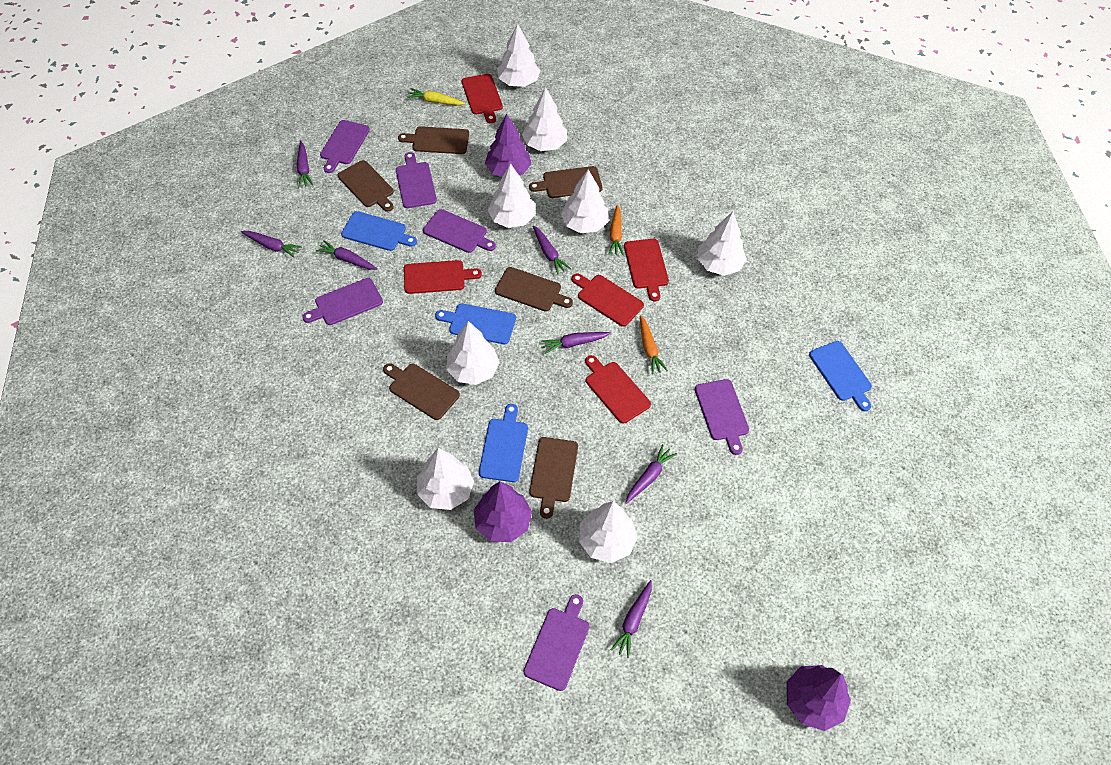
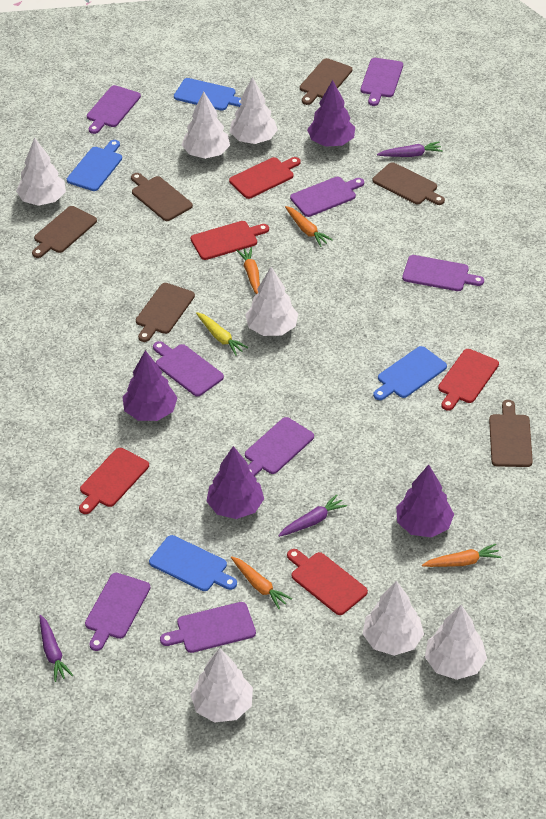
orange carrot: [608,205,624,256] [640,315,668,374] = 2 -> [231,556,292,609] [236,247,260,294] [285,206,333,247] [422,543,501,567] = 4
purple carrot: [241,231,302,258] [297,141,313,187] [316,240,377,269] [533,225,571,275] [541,332,611,354] [611,580,652,658] [626,444,677,504] = 7 -> [39,615,73,682] [278,494,347,537] [377,142,443,157] = 3
purple cutting board: [302,278,383,325] [320,120,370,173] [396,152,437,208] [423,209,496,253] [524,594,589,691] [695,379,749,455] = 6 -> [85,573,150,651] [87,85,141,134] [153,341,224,397] [160,602,256,653] [245,417,314,476] [290,177,364,217] [361,58,403,106] [402,255,484,291] = 8
purple tree: [474,481,532,542] [485,114,531,177] [786,665,851,731] = 3 -> [122,350,178,421] [206,446,264,519] [307,80,355,147] [396,464,454,537] = 4
white tree: [417,448,474,510] [446,321,500,385] [488,163,535,228] [497,23,540,87] [522,87,567,151] [561,169,609,233] [579,501,638,563] [697,212,747,276] = 8 -> [16,137,66,206] [182,92,230,159] [190,648,253,723] [230,77,278,144] [245,267,298,336] [363,581,424,656] [425,605,487,680] = 7

